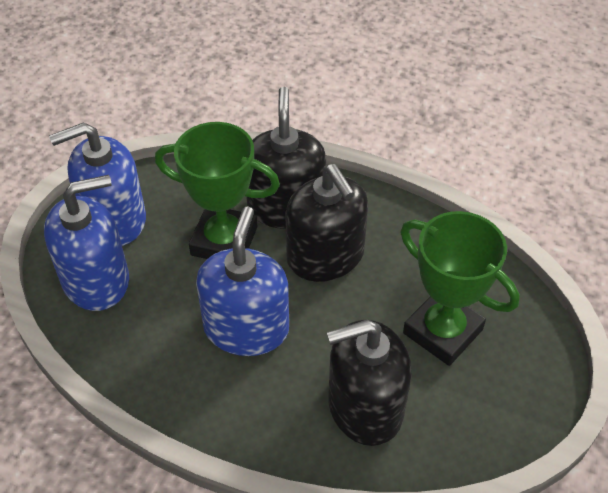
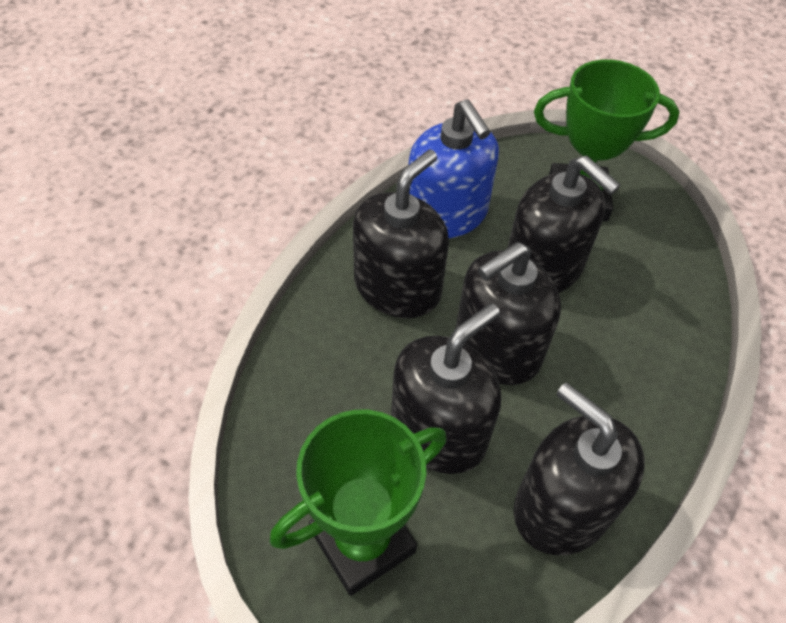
black soap dispenser: [246,87,326,229] [285,164,368,282] [326,320,412,446] = 3 -> [353,149,449,318] [391,303,501,474] [455,242,561,385] [507,156,620,293] [514,383,645,555] = 5
blue soap dispenser: [44,175,129,311] [49,122,146,246] [196,207,289,356] = 3 -> [408,99,499,238] = 1

